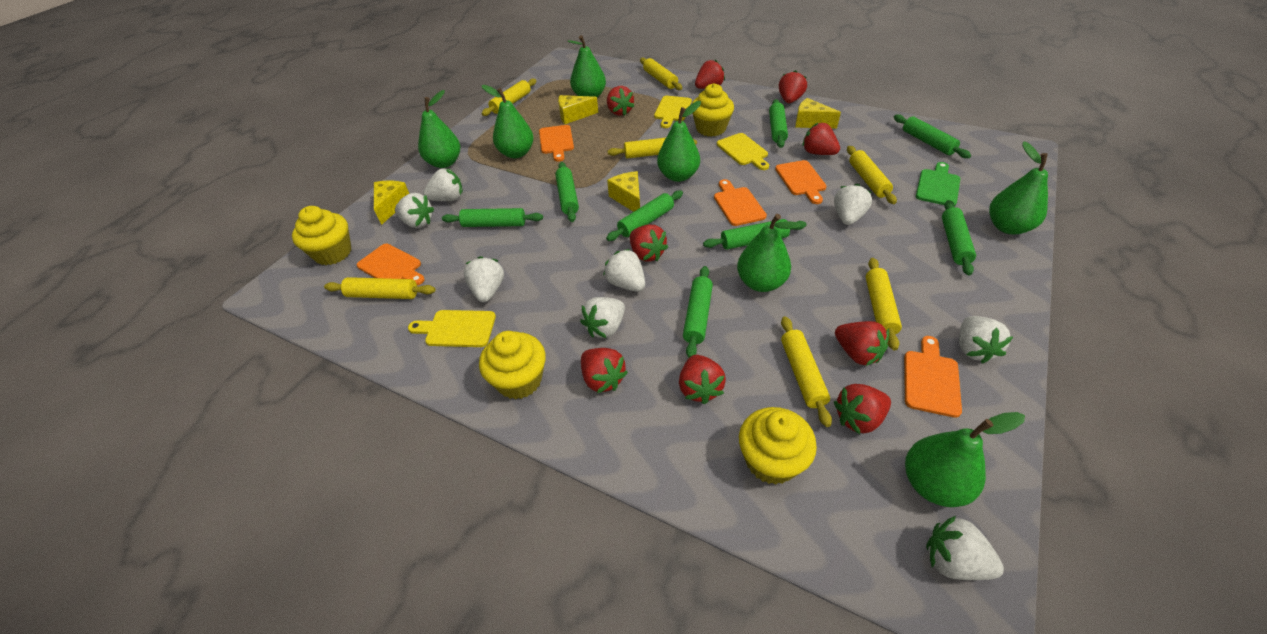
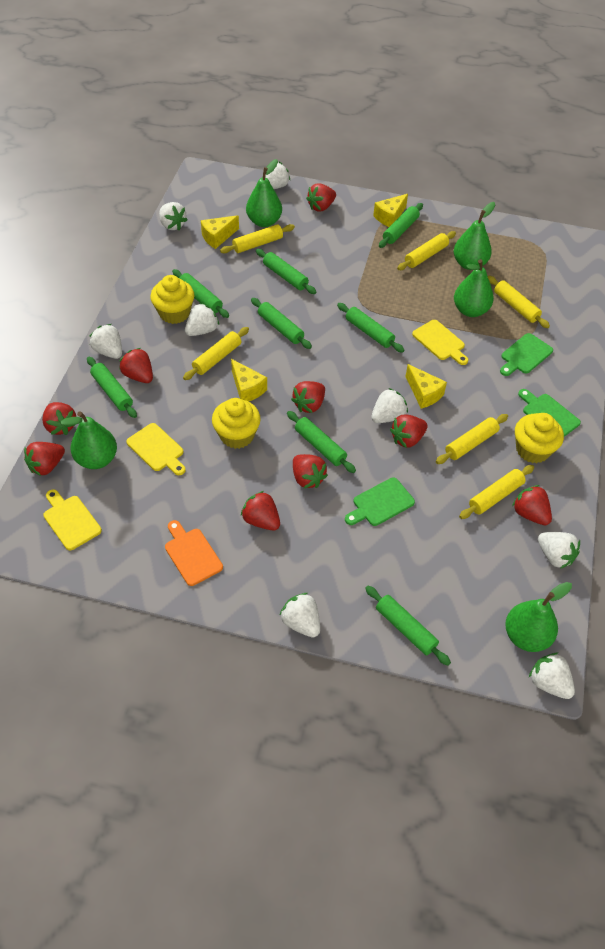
green cutting board: [916,162,960,206] = 1 -> [345,477,415,526] [500,333,553,376] [518,389,581,437] = 3
green pear: [418,90,460,168] [482,85,534,158] [568,35,606,97] [657,101,701,182] [737,214,800,292] [905,412,1025,507] [989,141,1048,234] = 7 -> [61,411,117,469] [246,159,282,227] [454,202,495,270] [454,259,494,317] [505,582,572,652] = 5
orange cutting board: [357,244,425,285] [539,125,574,162] [714,179,767,226] [775,160,826,204] [904,336,962,418] = 5 -> [165,520,223,586] = 1
yellow cupcake: [292,206,351,265] [479,331,546,400] [692,83,734,137] [739,407,817,485] = 4 -> [150,275,194,324] [212,398,261,449] [515,413,564,463] = 3
yellow rolling pin: [324,277,435,299] [482,79,536,116] [608,138,697,159] [640,58,682,90] [781,316,832,427] [847,146,897,204] [866,258,902,351] = 7 -> [183,327,249,380] [220,224,295,253] [397,231,456,270] [436,414,508,464] [459,465,534,519] [488,276,550,328] = 6

